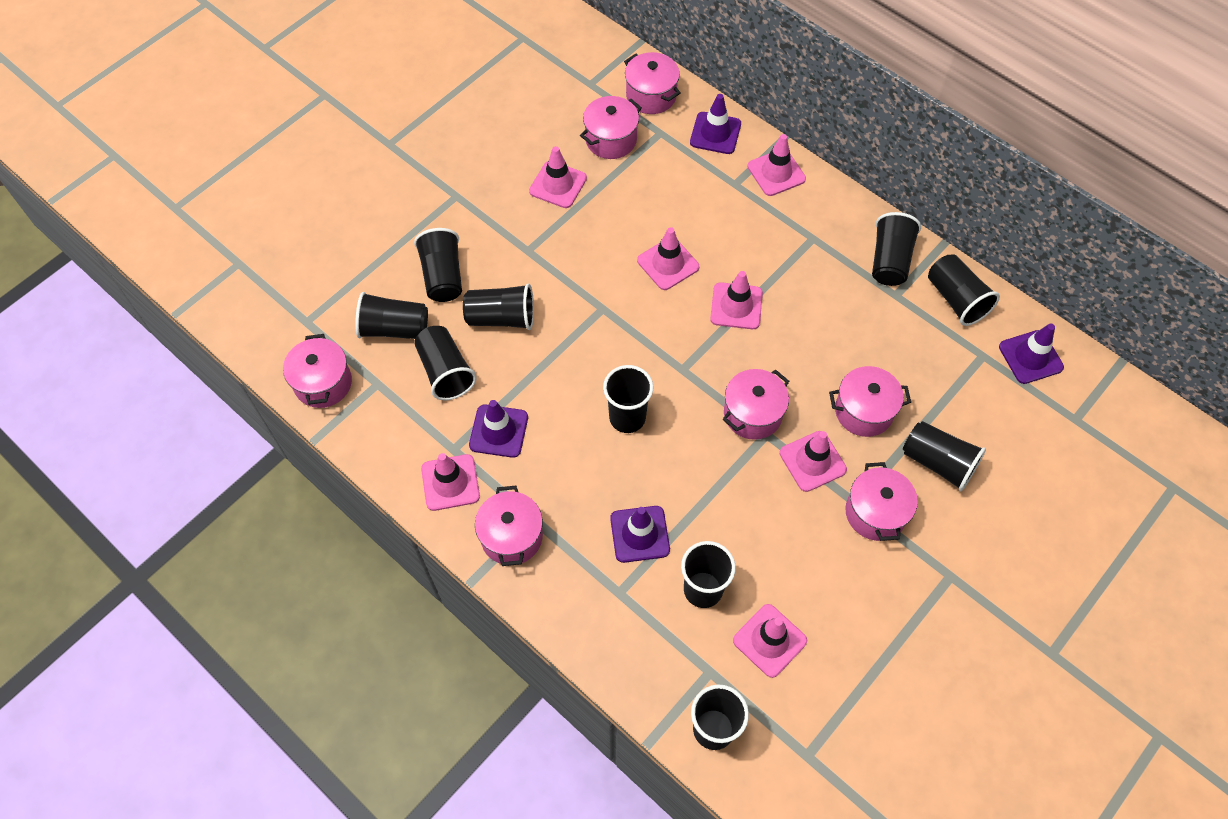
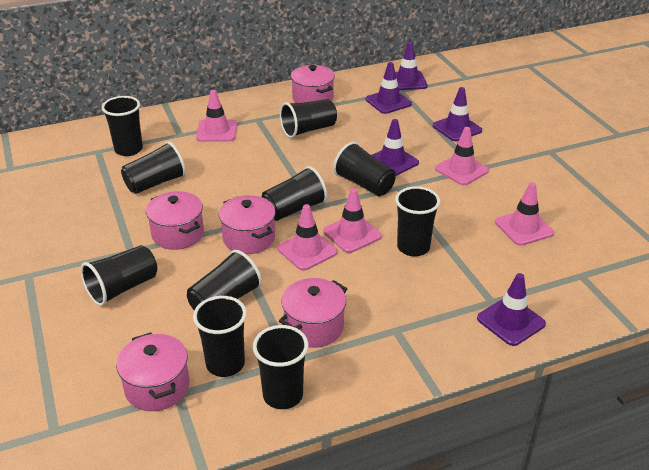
pink pot: [283,334,352,408] [475,486,543,566] [580,96,642,159] [624,52,681,114] [723,369,789,440] [829,366,911,437] [845,462,918,541] = 7 -> [116,332,189,411] [146,191,204,250] [219,195,276,254] [279,278,347,348] [291,65,335,103] = 5
pink traffic cone: [421,453,480,511] [529,146,587,208] [637,227,699,290] [710,271,763,329] [733,604,807,678] [748,134,806,196] [780,431,847,492] = 7 -> [196,90,237,142] [277,204,337,271] [323,188,382,253] [435,127,489,185] [495,182,554,246] = 5
purple traffic cone: [469,400,528,458] [610,506,670,563] [690,94,741,154] [999,323,1064,384] = 4 -> [365,62,412,114] [372,119,419,176] [395,42,428,90] [433,87,482,141] [477,273,546,346] = 5

